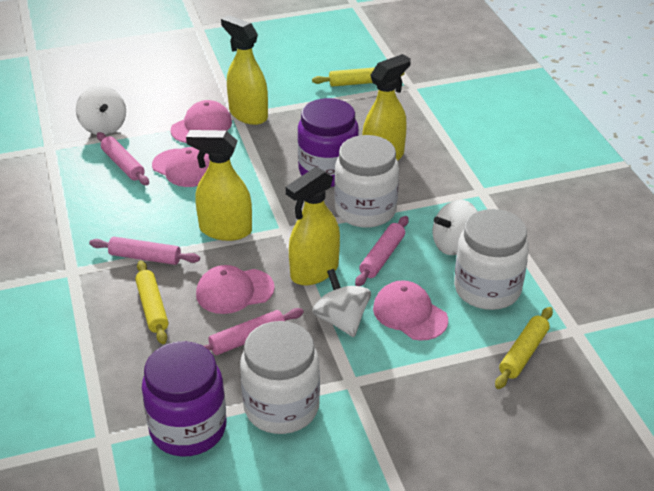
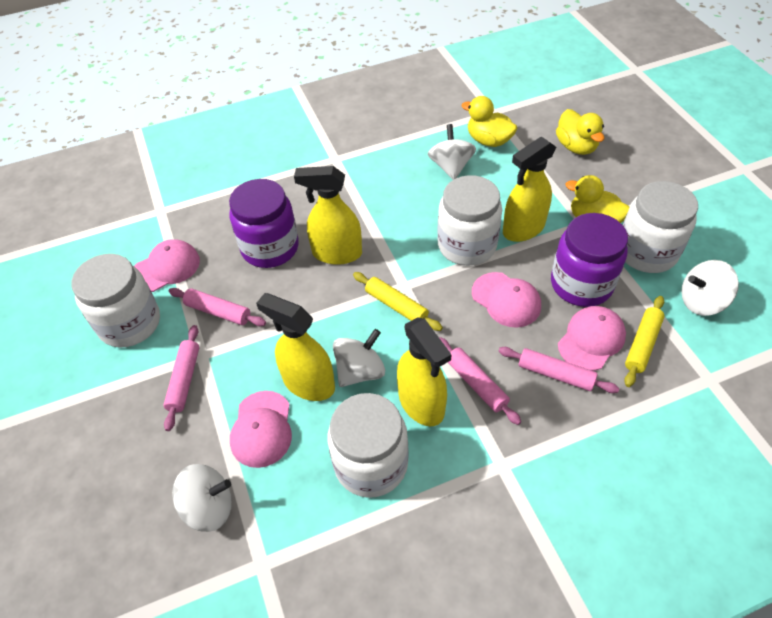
white jar: [240,321,320,434] [334,135,399,228] [454,209,529,310] = 3 -> [72,254,160,347] [327,393,409,498] [437,175,502,266] [623,181,698,273] = 4
white spinning top: [76,86,126,135] [312,269,371,337] [432,200,478,255] = 3 -> [172,464,232,532] [333,329,385,387] [428,124,476,180] [681,260,739,316] = 4
yellow duck: none = 0 -> [461,96,517,147] [556,109,605,155] [565,175,630,223] = 3
yellow rolling pin: [135,260,168,344] [312,67,405,87] [495,307,553,389] = 3 -> [353,272,443,331] [624,296,665,387] = 2

